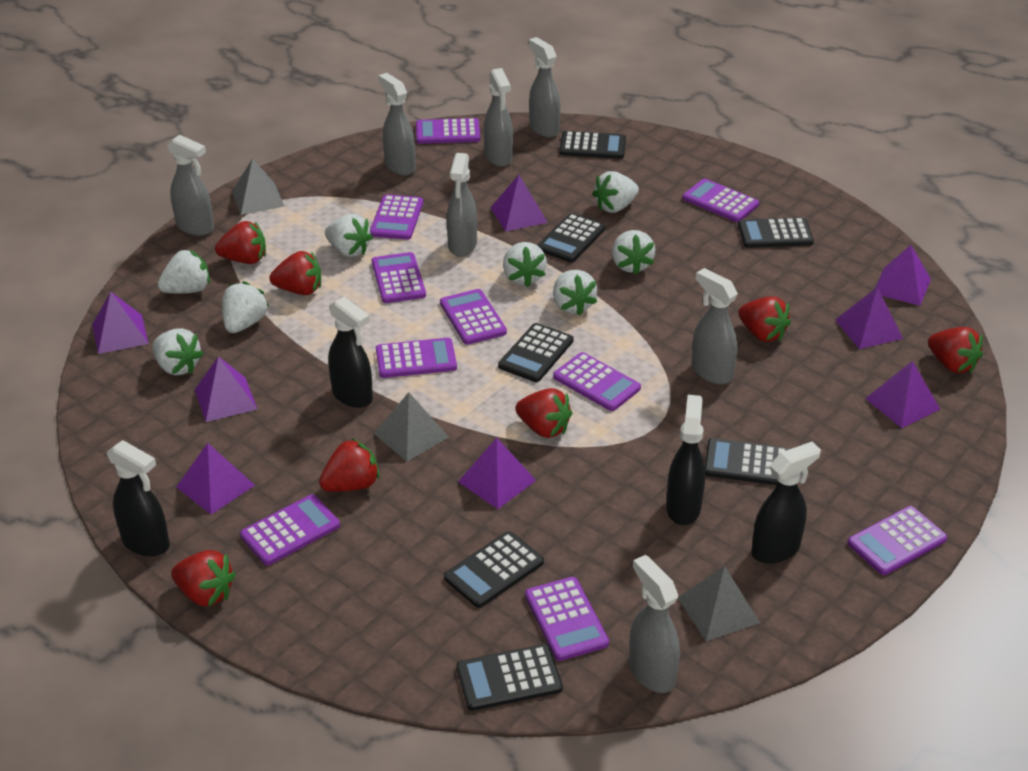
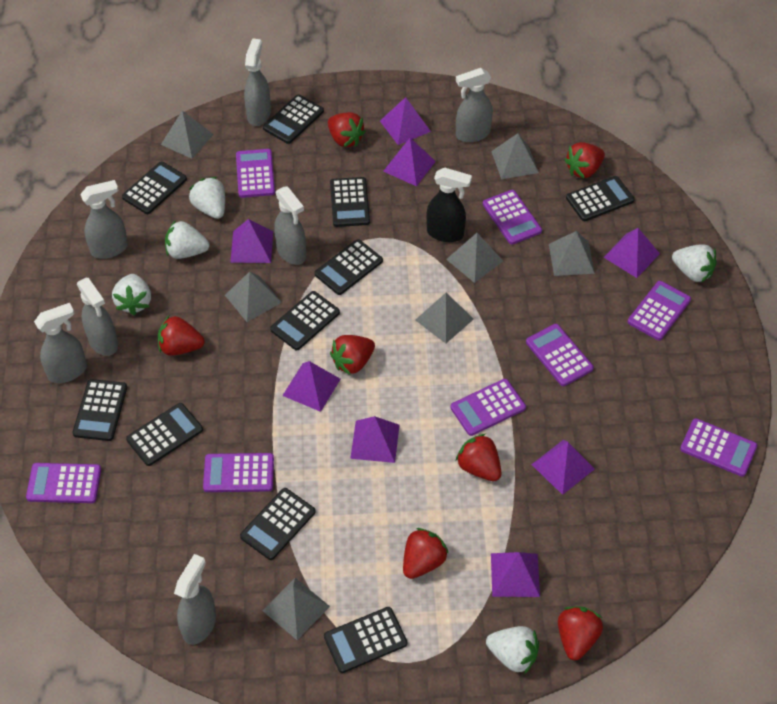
black calculator: [444,531,544,608] [457,644,563,711] [498,323,573,382] [537,213,605,262] [560,131,626,159] [705,438,789,485] [738,217,814,248] = 7 -> [73,379,127,441] [122,161,187,214] [126,403,203,466] [240,488,316,560] [263,95,324,144] [270,291,340,350] [315,239,383,295] [324,607,407,673] [330,177,370,227] [566,176,634,221] = 10
black spray bottle: [107,440,170,557] [328,297,373,408] [666,395,705,525] [751,442,821,564] = 4 -> [426,167,472,242] = 1
grey pyramid: [232,158,284,215] [374,392,449,461] [678,566,760,641] = 3 -> [161,111,214,159] [225,271,282,322] [262,578,330,640] [415,293,474,344] [446,233,503,283] [491,134,539,179] [549,231,595,276] = 7
purple calculator: [240,494,340,565] [370,194,423,240] [372,252,426,303] [376,338,457,378] [416,118,480,144] [440,289,507,345] [525,577,609,661] [553,352,641,411] [682,178,759,222] [848,506,947,575] = 10 -> [26,463,101,503] [203,453,274,492] [236,149,275,198] [450,379,526,436] [483,190,542,245] [526,324,594,386] [627,281,691,340] [680,418,757,477] = 8
white strawberry: [152,328,204,375] [157,249,210,294] [222,281,269,333] [325,214,373,257] [503,242,547,287] [553,270,597,316] [592,171,639,213] [612,230,655,275] = 8 -> [112,274,151,315] [165,220,210,259] [189,177,225,219] [486,626,539,674] [672,244,717,283] = 5

